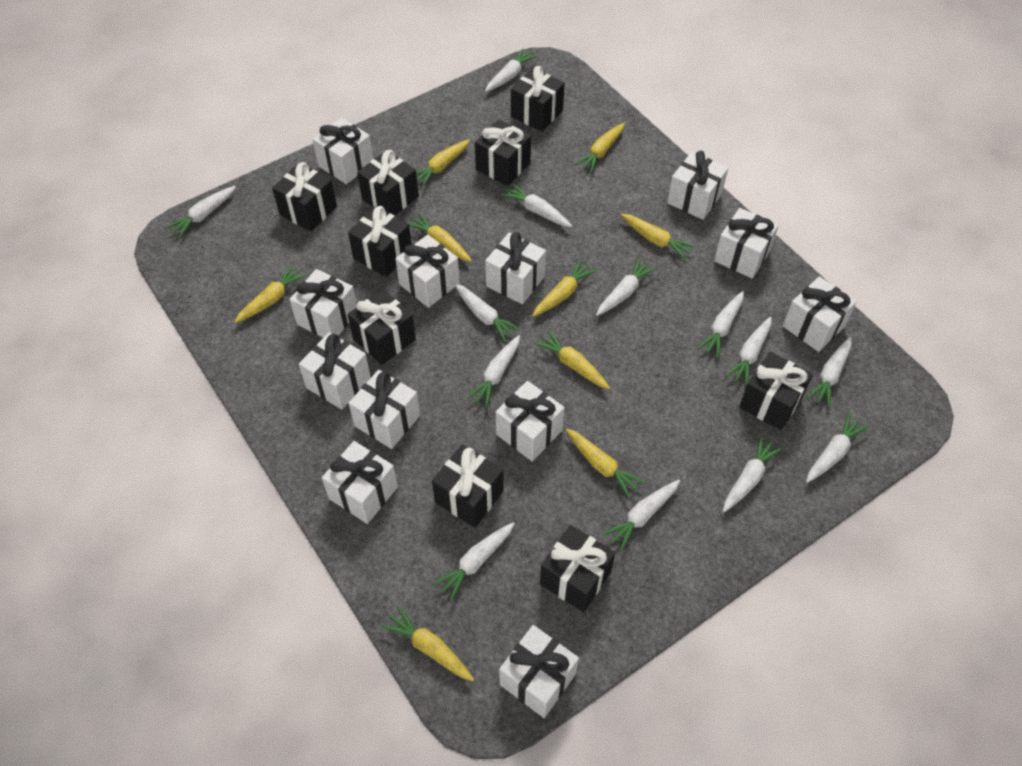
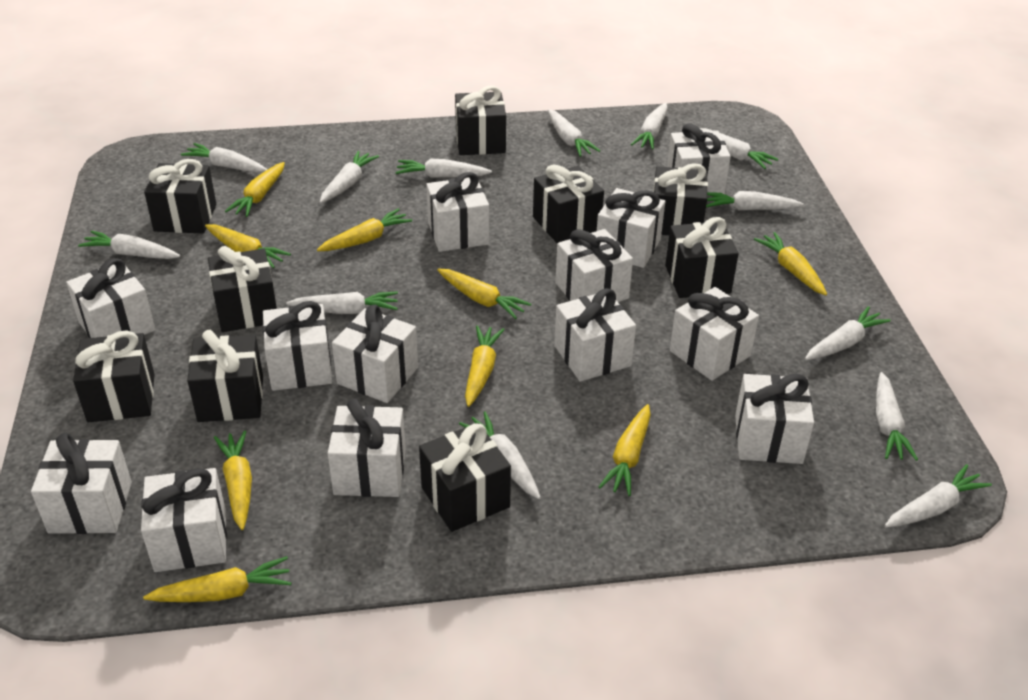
white gift: [289,269,357,338] [299,332,371,410] [312,118,373,184] [322,441,398,524] [348,370,420,449] [395,235,460,308] [485,232,546,304] [496,381,565,461] [499,625,579,718] [667,151,728,220] [714,208,779,279] [783,276,857,352] = 12 -> [31,433,132,534] [66,258,155,338] [141,468,227,572] [263,301,332,391] [328,399,406,497] [332,305,418,403] [426,172,489,252] [554,288,636,382] [555,229,633,302] [597,188,665,268] [667,123,731,196] [670,287,759,381] [735,374,814,464] = 13

